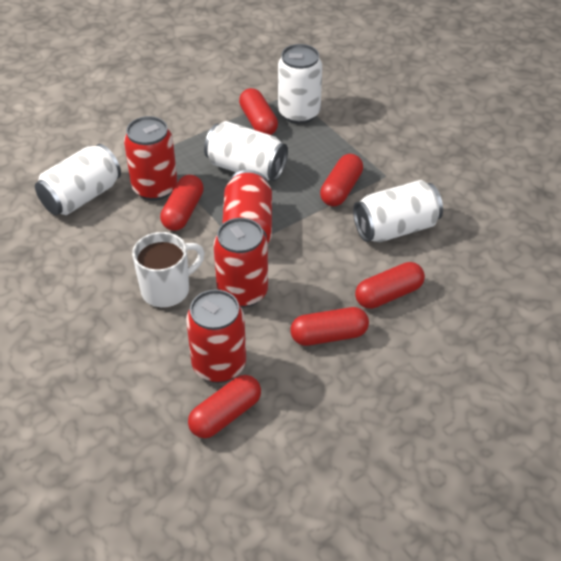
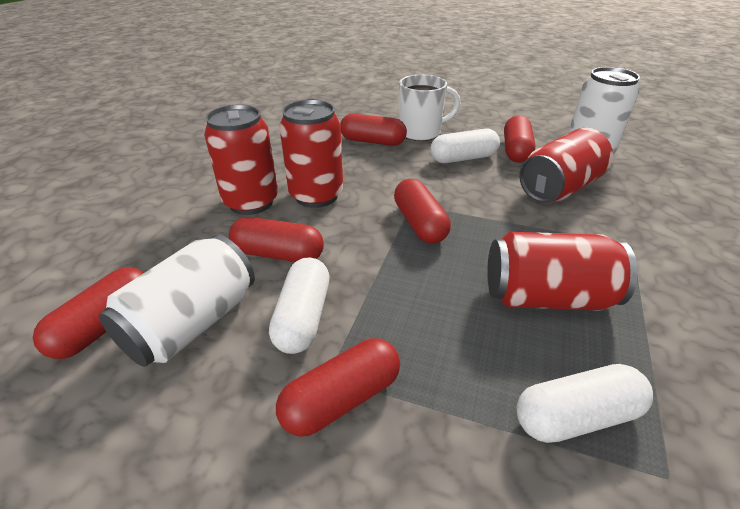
white can: [35,144,121,215] [204,121,288,181] [278,44,322,124] [353,180,443,242] = 4 -> [99,235,255,367] [568,67,640,154] = 2
white capsule: none = 0 -> [269,257,329,354] [430,129,500,163] [516,364,653,443] = 3

